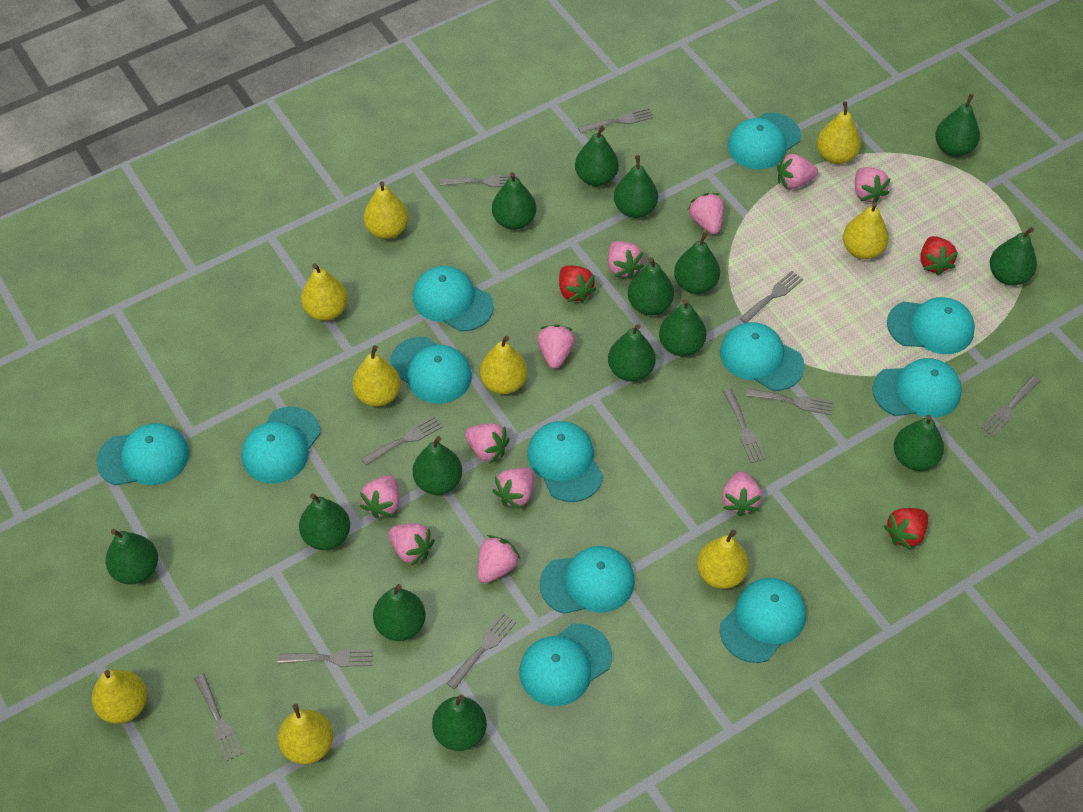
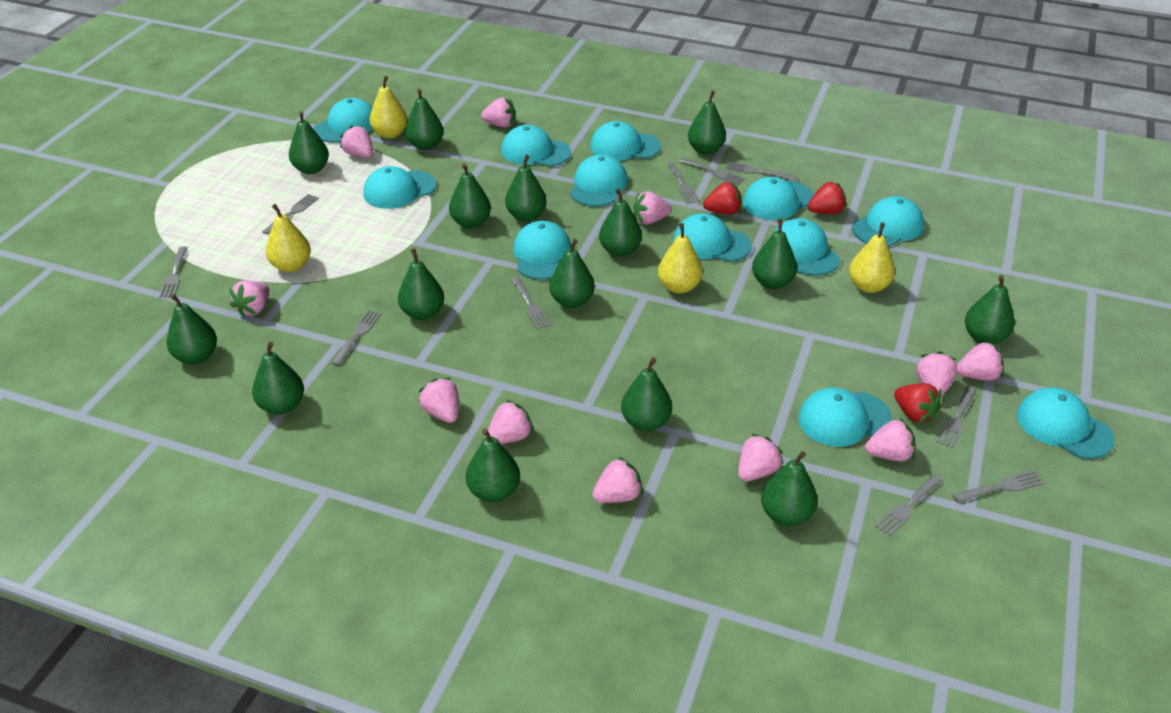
yellow pear: [92,670,147,724] [278,704,333,764] [301,263,348,321] [352,345,401,406] [364,181,409,239] [480,336,528,394] [697,530,749,589] [817,101,861,164] [843,202,889,259] = 9 -> [266,204,311,272] [369,76,407,139] [658,223,703,294] [849,223,895,293] = 4

